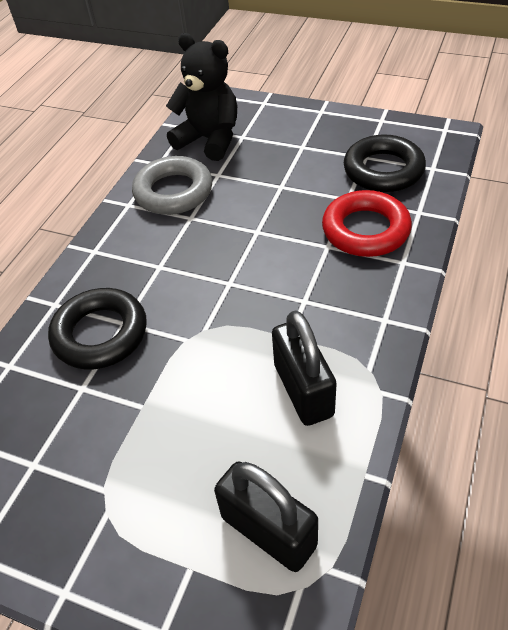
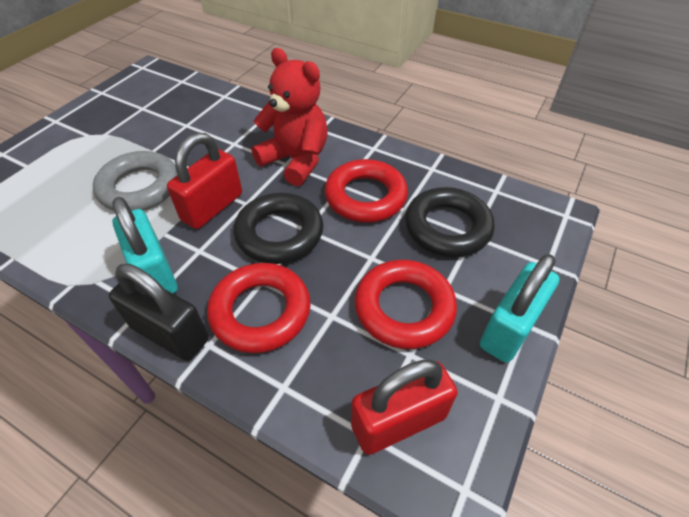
black padlock: [214,461,318,572] [272,310,337,426] = 2 -> [109,264,209,361] = 1
black teddy bear: [166,33,237,161] = 1 -> none = 0
red padlock: none = 0 -> [167,133,242,229] [351,359,458,455] = 2
red ring: [322,190,412,257] = 1 -> [207,263,311,353] [324,159,408,223] [355,260,457,349] = 3
red teddy bear: none = 0 -> [252,48,328,186] = 1
turquoise padlock: none = 0 -> [112,197,178,294] [480,254,560,363] = 2

